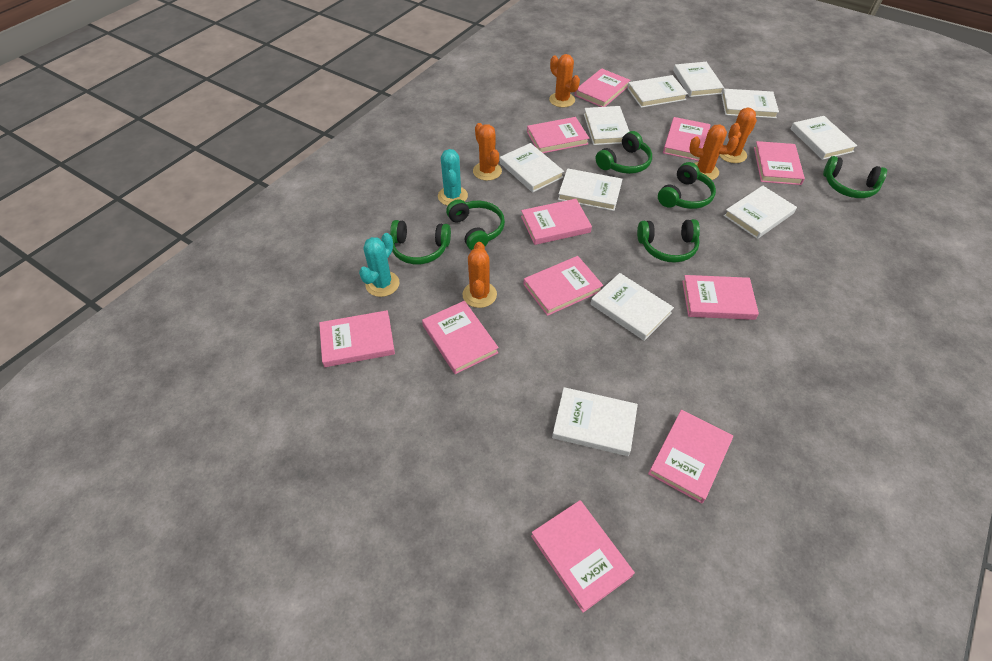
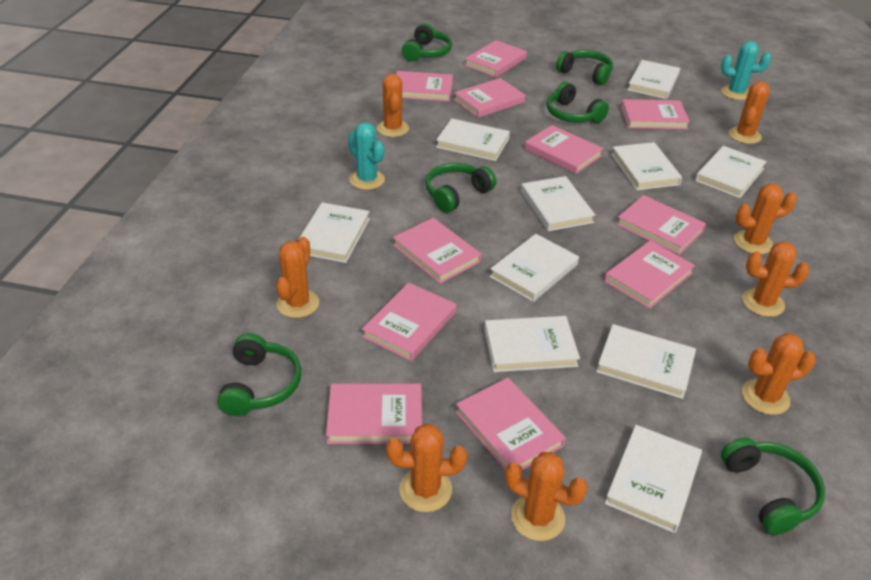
orange cactus: [463,242,497,308] [473,123,502,181] [549,54,580,107] [689,124,739,180] [719,108,757,163] = 5 -> [276,237,319,318] [377,74,409,137] [386,423,467,512] [505,452,588,541] [729,81,770,144] [734,183,797,254] [742,241,810,317] [742,333,816,415] = 8

